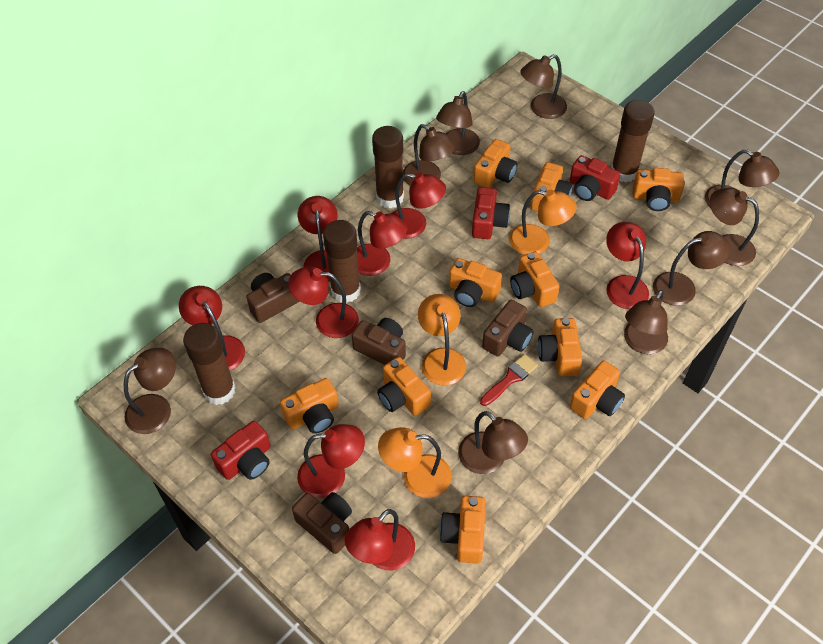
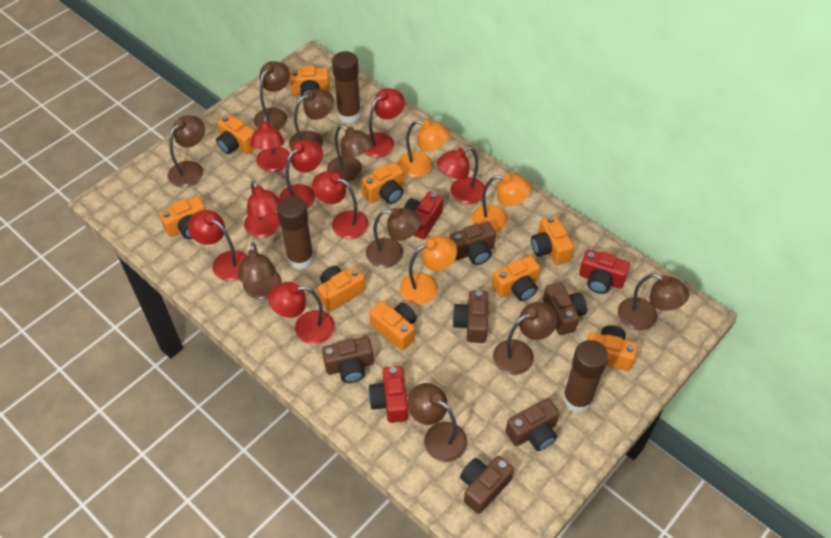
brown camera: [246,273,300,323] [292,492,352,554] [352,318,406,365] [482,300,533,356] = 4 -> [322,337,374,383] [450,222,496,265] [452,290,489,343] [460,456,514,514] [506,398,559,451] [543,282,587,335] = 6
brown glue stick: [183,323,235,405] [323,220,361,303] [372,126,404,208] [611,100,655,182] = 4 -> [277,196,314,269] [332,51,361,123] [563,340,609,413] = 3
orange camera: [280,378,339,434] [377,357,431,416] [439,496,486,564] [449,258,502,307] [473,139,518,188] [510,251,560,307] [530,162,573,212] [538,318,582,376] [570,360,625,419] [633,168,684,211] = 10 -> [159,196,206,239] [216,114,255,154] [290,66,330,100] [318,266,366,312] [361,162,404,204] [369,301,417,351] [492,256,540,301] [531,215,574,265] [587,325,637,371] = 9
red brush: [480,354,538,406] = 1 -> none = 0

